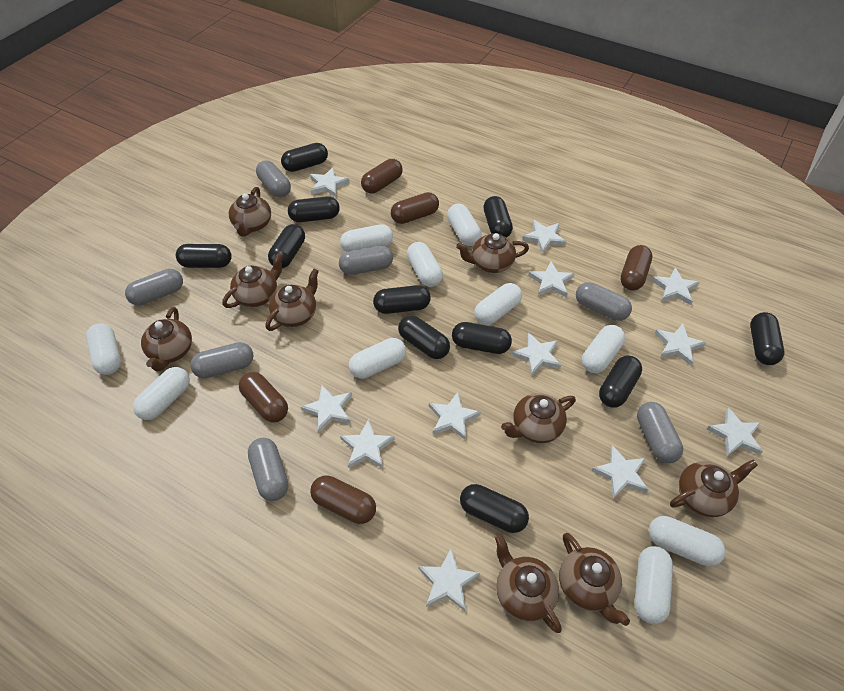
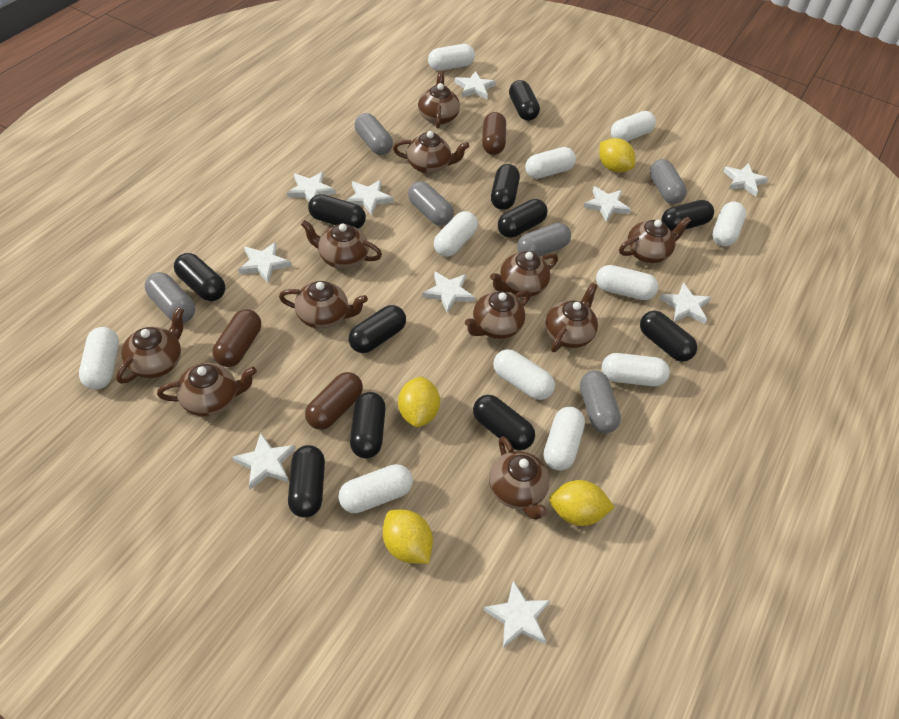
brown capsule: [239,372,288,422] [310,475,376,524] [361,159,403,193] [391,192,439,224] [621,245,652,290] = 5 -> [213,309,261,367] [305,372,363,430] [482,112,506,155] = 3
brown teapot: [141,307,192,371] [222,253,284,308] [229,187,271,237] [265,269,319,331] [456,233,529,273] [495,535,562,633] [501,393,576,443] [559,533,630,626] [670,459,758,517] = 9 -> [116,307,184,384] [157,363,257,416] [279,281,368,329] [301,220,382,269] [393,131,469,174] [418,70,460,128] [465,290,531,339] [489,436,550,520] [490,251,558,297] [545,283,598,352] [619,217,691,263] = 11
grey capsule: [125,269,183,306] [190,342,253,378] [248,438,288,501] [256,160,291,197] [339,245,393,275] [576,282,632,321] [637,402,683,463] = 7 -> [145,272,195,323] [355,113,393,155] [408,181,454,226] [517,223,571,257] [580,371,621,433] [650,159,687,204] = 6
white capsule: [86,323,121,375] [133,367,190,420] [340,224,393,252] [349,338,406,379] [407,242,443,287] [447,204,482,246] [474,283,522,325] [582,325,625,373] [634,546,673,624] [649,516,725,567] = 10 -> [79,327,119,390] [338,464,413,513] [428,44,475,71] [434,211,478,257] [493,349,555,400] [525,147,576,179] [544,407,585,471] [596,265,658,300] [602,353,670,386] [611,111,656,141] [712,202,746,246] = 11
white star: [301,385,352,433] [310,167,349,197] [340,419,395,468] [419,549,480,611] [429,392,481,440] [511,333,561,376] [522,220,567,254] [528,261,574,297] [592,445,649,499] [651,267,700,305] [655,324,706,366] [707,407,763,456] = 12 -> [232,433,295,489] [238,242,291,283] [287,172,335,202] [346,180,394,216] [422,271,475,314] [454,71,496,99] [484,580,551,648] [583,186,631,222] [660,282,711,324] [723,163,769,196] = 10
yellow lemon: none = 0 -> [383,510,433,564] [398,376,440,427] [549,480,614,526] [599,138,635,172] = 4

